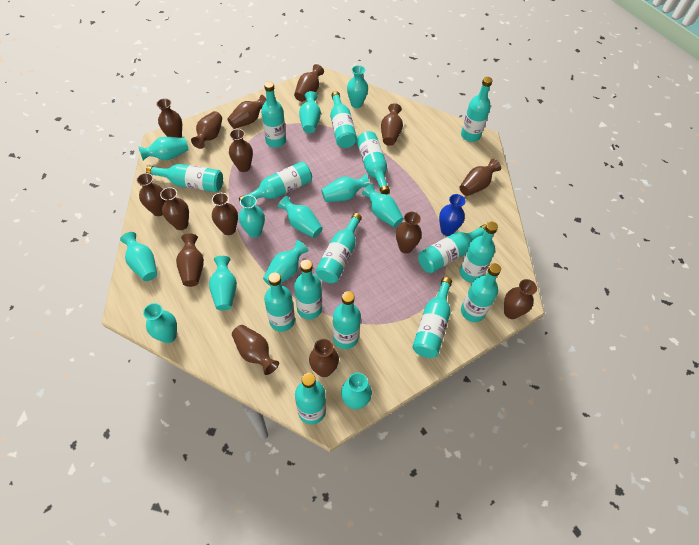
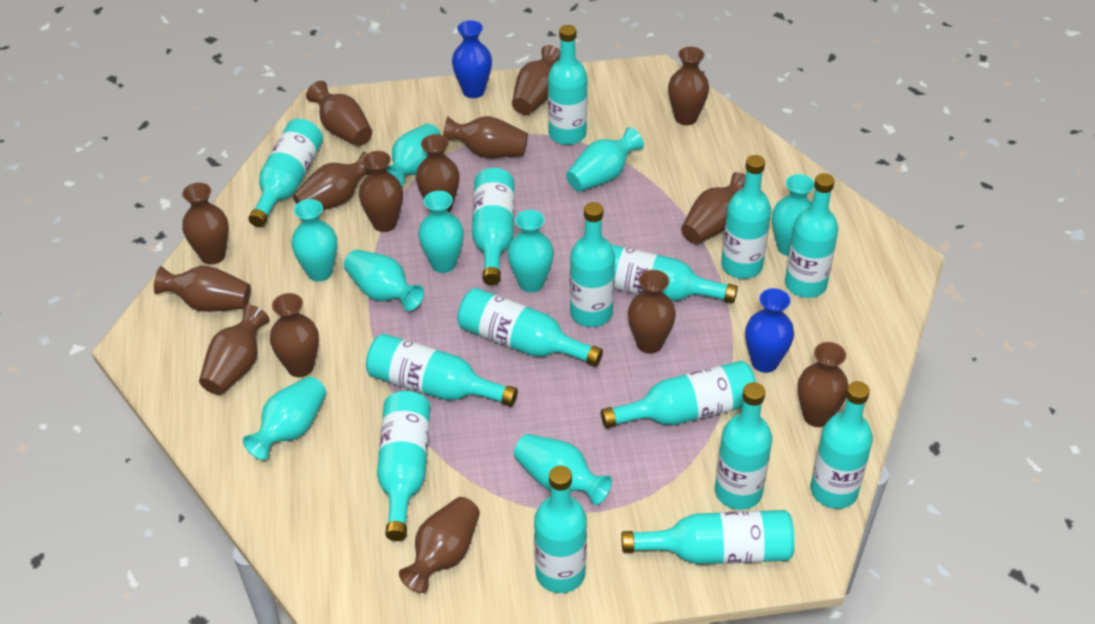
blue vase: [439,194,466,236] = 1 -> [452,20,492,98] [745,288,794,373] = 2
turquoise vase: [120,232,157,281] [138,137,189,161] [143,303,177,343] [209,256,237,311] [239,195,265,238] [263,240,309,286] [278,196,323,238] [299,91,321,133] [321,174,370,202] [341,373,372,410] [347,65,368,108] [362,184,404,227] = 12 -> [243,376,326,460] [291,199,337,282] [344,250,424,311] [386,124,441,186] [418,191,464,273] [508,210,554,293] [514,434,612,505] [566,127,644,192] [772,174,814,256] = 9

